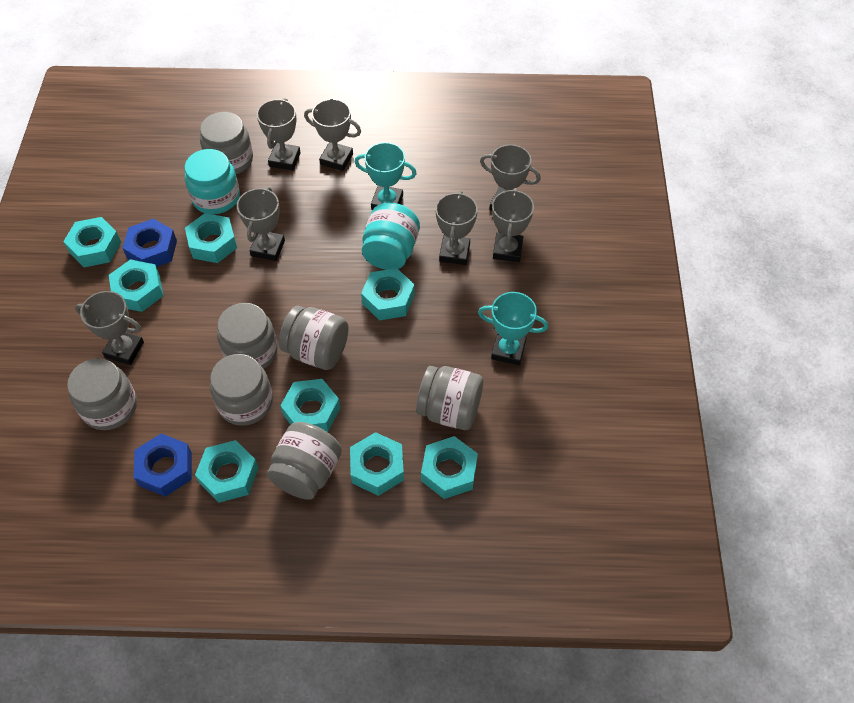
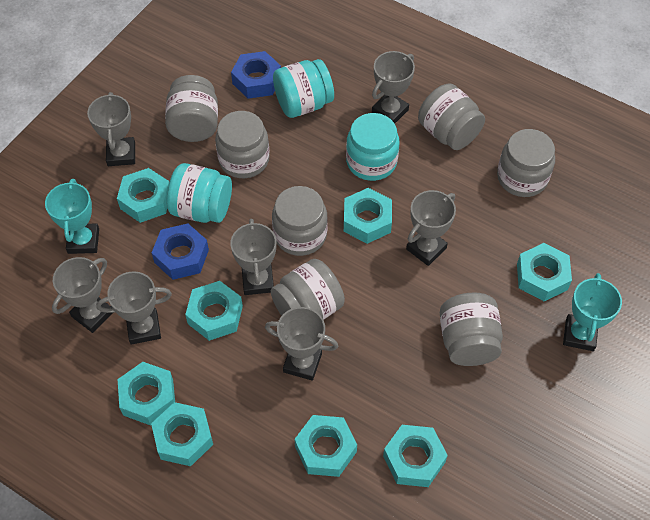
turquoise jar: [185,149,240,214] [362,203,420,270] = 2 -> [166,163,232,223] [273,59,334,118] [346,113,399,181] = 3

